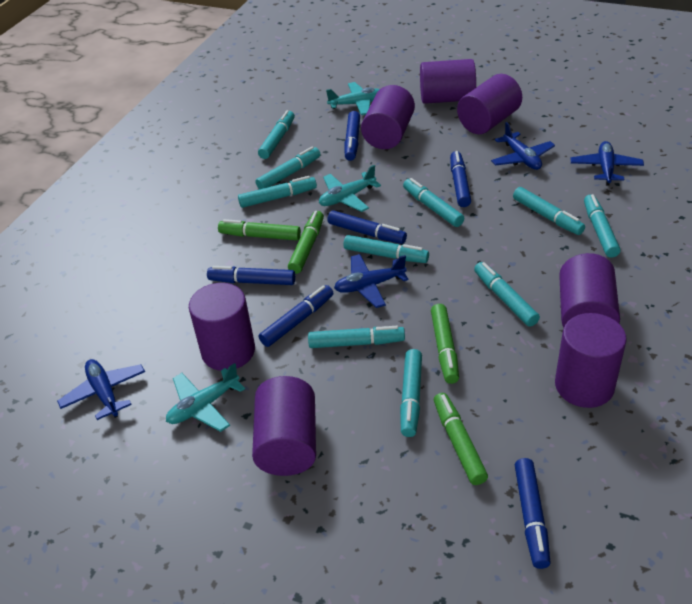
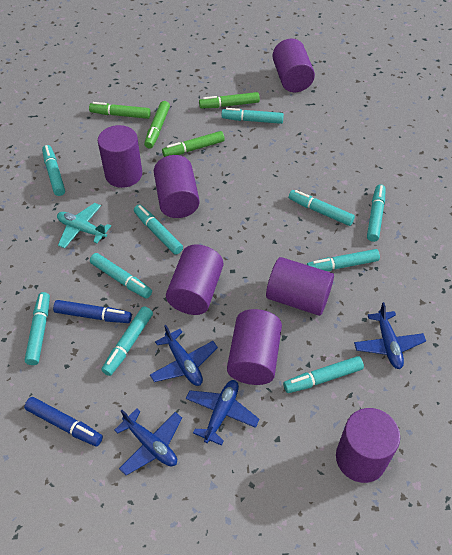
blue marker: [207,266,295,285] [259,285,333,347] [327,210,407,244] [344,111,360,161] [450,151,471,207] [515,458,551,569] = 6 -> [24,397,103,447] [53,300,132,323] = 2
turquoise plane: [166,363,245,432] [319,165,381,212] [326,82,380,115] = 3 -> [57,203,111,249] = 1

